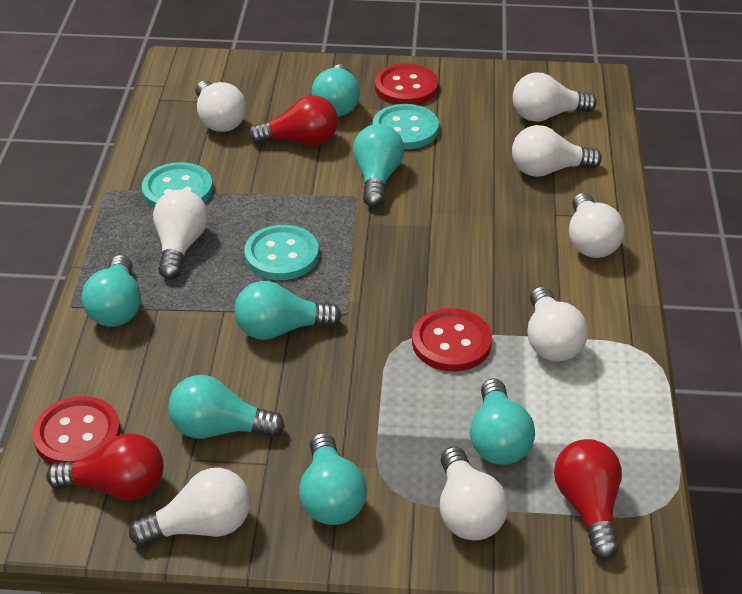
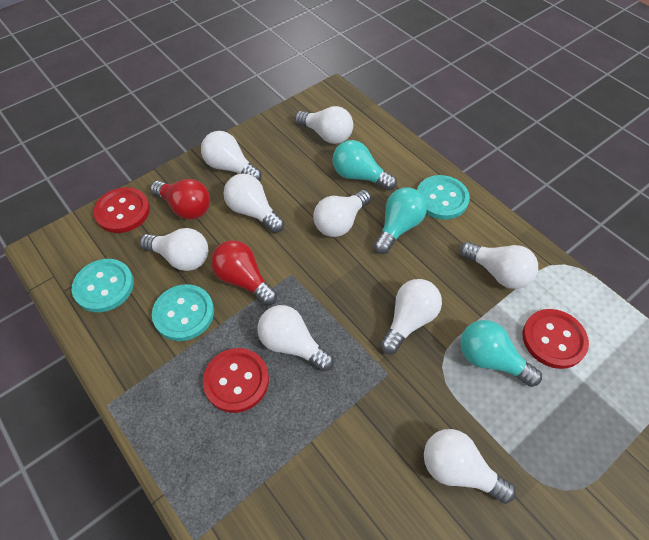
red light bulb: [46,433,164,500] [248,95,338,146] [554,439,622,559] = 3 -> [150,179,210,220] [211,240,277,306] = 2
turquoise light bulb: [82,255,141,327] [168,375,285,439] [234,281,342,340] [299,433,367,525] [311,64,360,117] [353,124,404,207] [470,378,535,465] = 7 -> [332,140,397,190] [374,188,427,254] [461,320,542,387] = 3
white light bulb: [129,468,250,546] [153,189,208,280] [196,81,246,132] [440,447,508,540] [512,125,602,177] [513,72,597,122] [527,286,588,361] [569,193,625,258] = 8 -> [140,228,208,271] [201,131,262,181] [223,174,284,233] [258,305,334,371] [295,106,353,144] [313,190,371,237] [380,279,442,354] [424,429,516,504] [460,242,538,289] = 9

